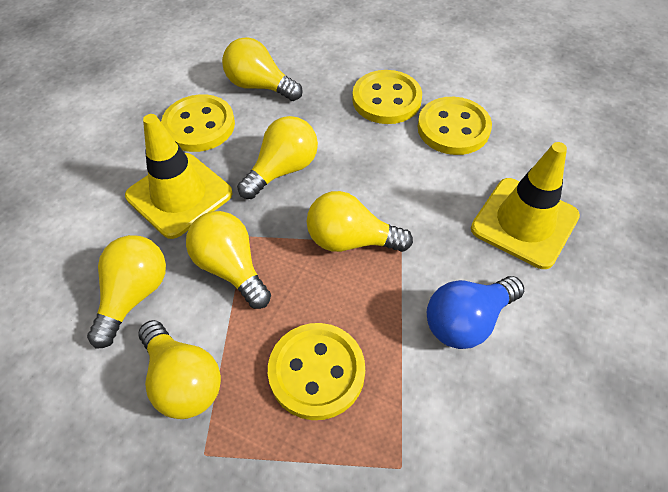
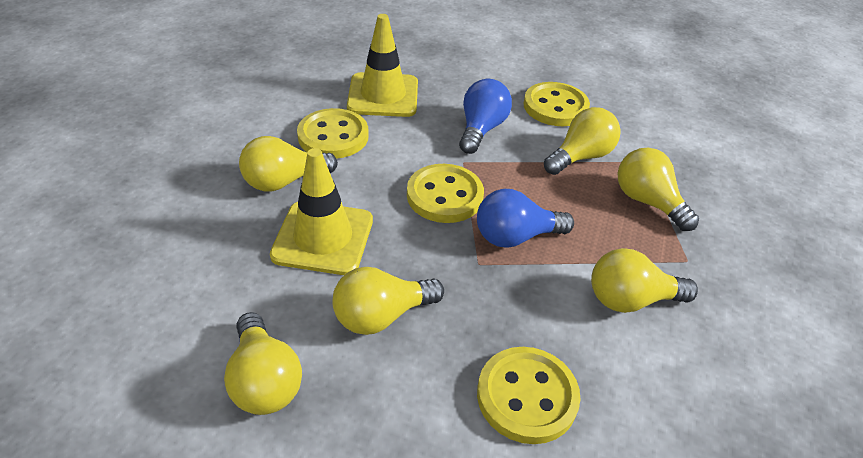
blue light bulb: [427,276,524,349] = 1 -> [459,79,512,154] [477,189,574,248] = 2

